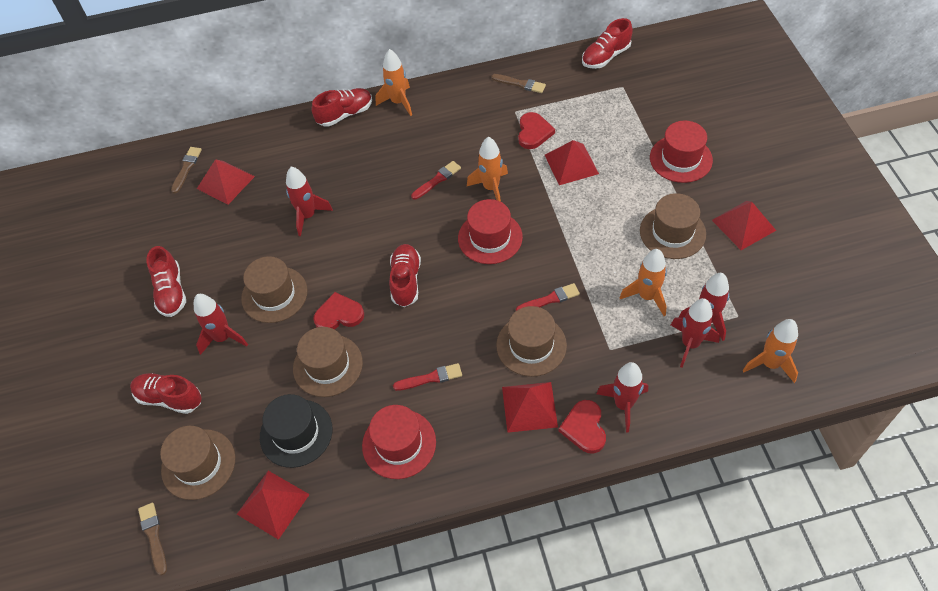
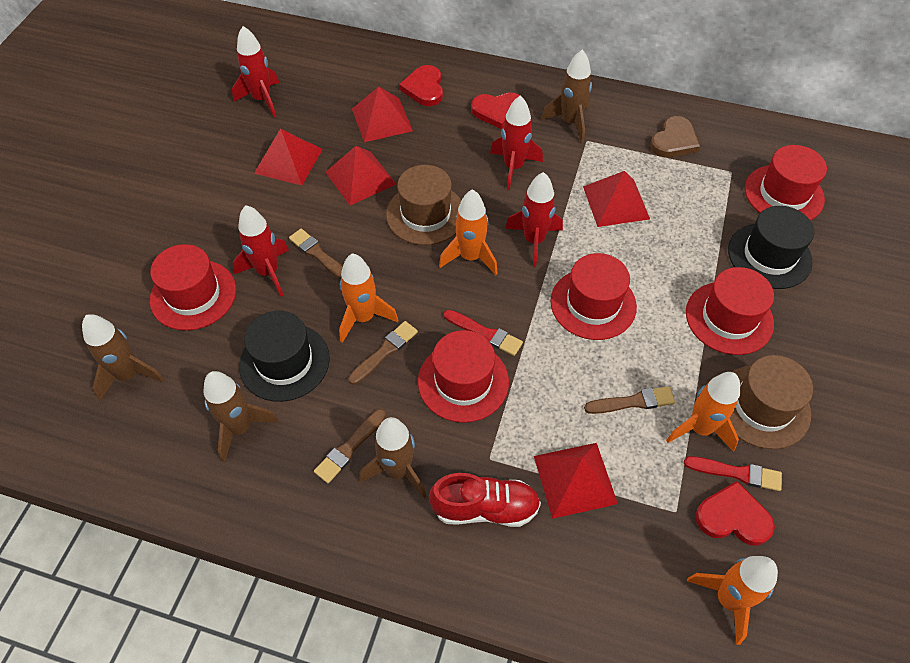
black hat: [260,394,333,468] = 1 -> [239,311,330,402] [728,206,814,289] = 2
brown brush: [138,503,167,575] [171,147,202,193] [491,74,546,93] = 3 -> [289,229,343,279] [314,409,386,483] [349,321,418,385] [584,386,675,414] = 4
brown hat: [160,426,235,500] [241,256,308,323] [293,327,363,397] [496,306,567,377] [640,193,706,259] = 5 -> [386,165,461,245] [730,355,813,449] = 2
brown heart: none = 0 -> [650,116,700,157] = 1
brown rocket: none = 0 -> [82,314,164,400] [204,371,279,462] [359,417,427,499] [541,49,592,143] = 4
red brush: [393,363,462,391] [411,161,461,200] [516,283,580,311] = 3 -> [444,310,523,356] [684,456,782,491] = 2
red hat: [362,405,436,479] [458,199,523,264] [650,121,713,183] = 3 -> [150,244,236,331] [418,330,509,423] [550,253,637,340] [686,267,774,355] [745,145,827,220] = 5
red rocket: [194,294,248,355] [286,167,333,236] [596,362,648,433] [671,298,720,368] [679,273,729,341] = 5 -> [232,26,279,117] [233,205,289,297] [490,96,543,190] [505,172,563,267] = 4
red shoe: [130,373,202,414] [146,246,186,317] [311,88,372,127] [389,244,421,307] [582,18,633,69] = 5 -> [429,473,541,527] = 1

